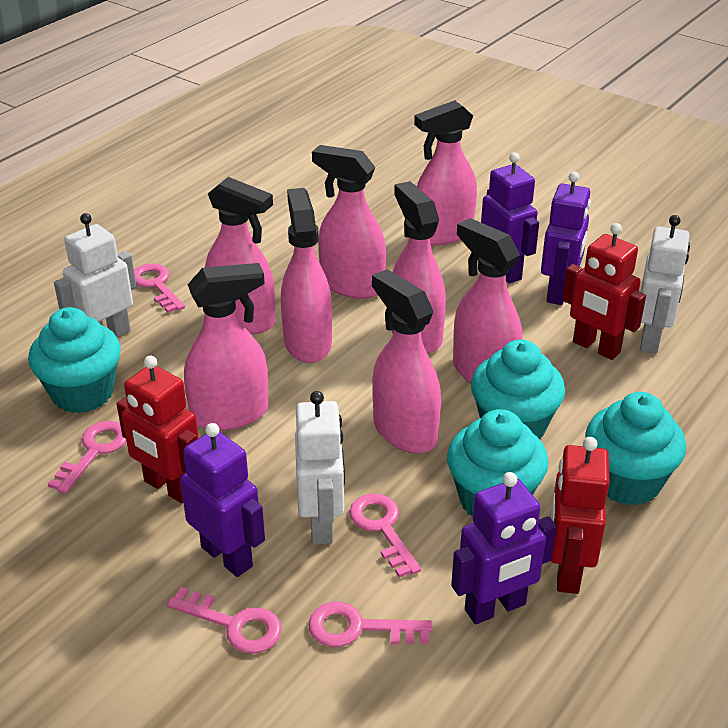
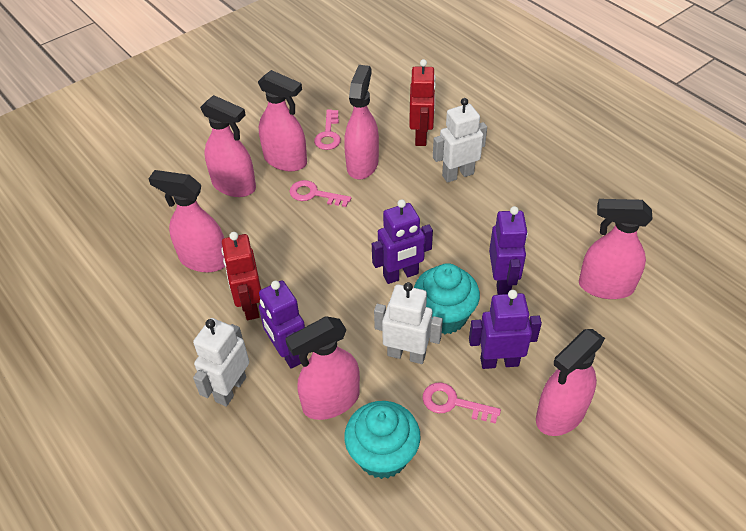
pink key: [48,421,127,494] [134,263,185,313] [167,587,282,653] [308,602,432,647] [349,493,421,578] = 5 -> [289,180,351,207] [314,109,341,150] [422,382,501,424] = 3
pink spray bottle: [184,263,269,431] [205,177,275,334] [281,188,332,363] [312,145,386,299] [372,269,441,454] [391,181,446,353] [414,100,477,245] [453,218,522,383] = 8 -> [148,170,226,272] [200,95,256,197] [258,70,307,171] [285,316,360,420] [344,65,379,179] [536,329,605,436] [579,199,653,299] = 7
red robot: [117,356,199,503] [551,437,609,594] [562,223,646,360] = 3 -> [221,232,261,320] [409,59,436,146] = 2
turquoise cupcake: [28,307,121,413] [447,409,549,516] [471,339,565,439] [585,392,686,506] = 4 -> [344,401,421,479] [414,263,480,334] = 2

